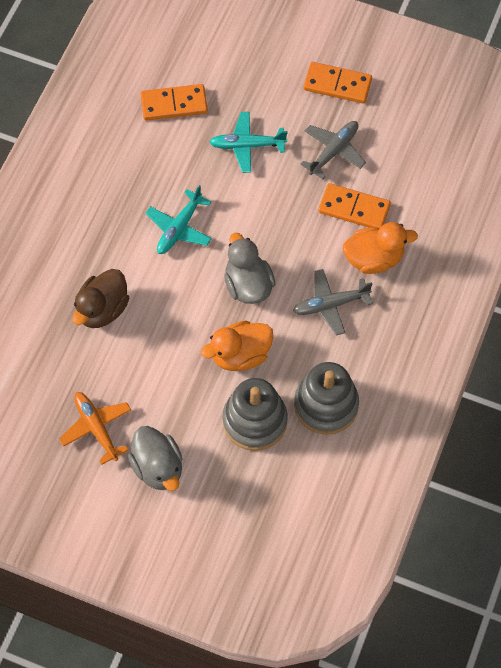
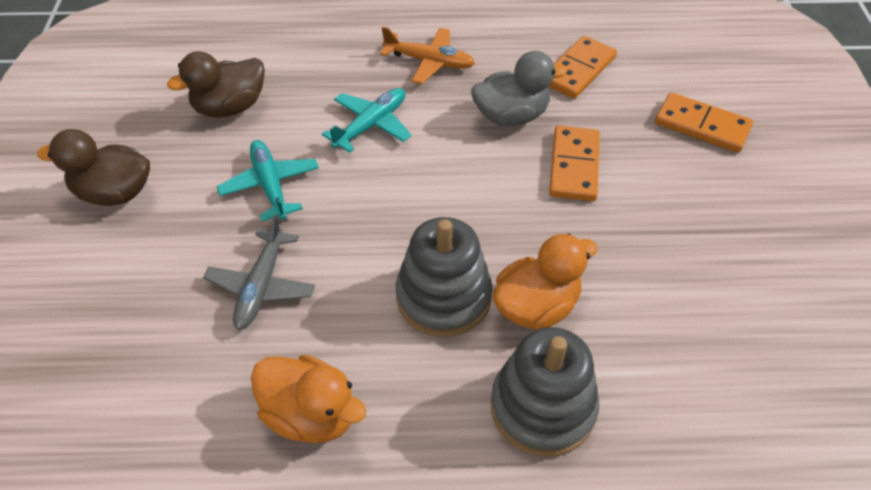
brown duck: [72,269,129,328] = 1 -> [37,129,150,206] [167,51,265,117] = 2
grey duck: [128,426,182,491] [224,233,275,304] = 2 -> [471,51,567,126] = 1
grey plane: [293,269,373,336] [300,121,366,179] = 2 -> [203,214,315,330] = 1

